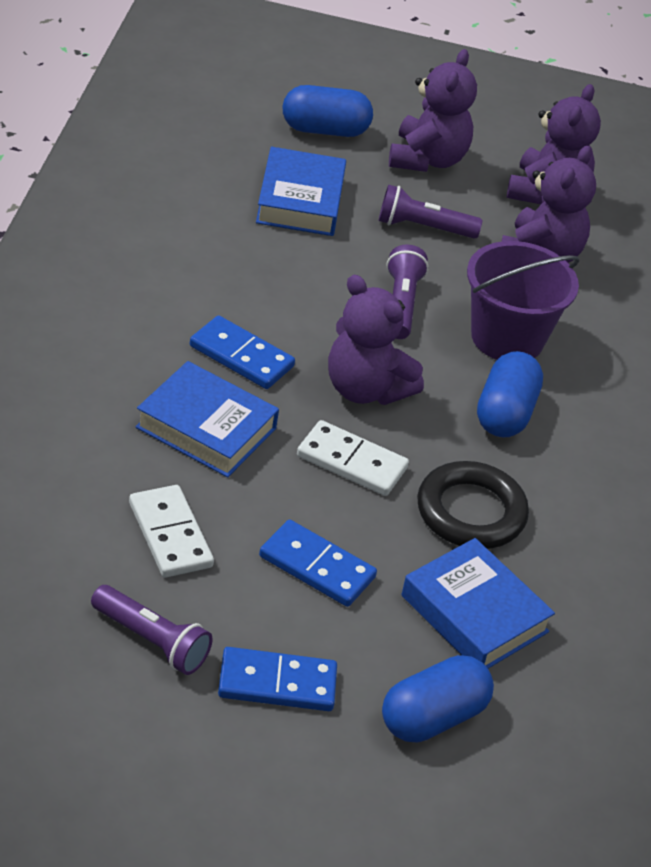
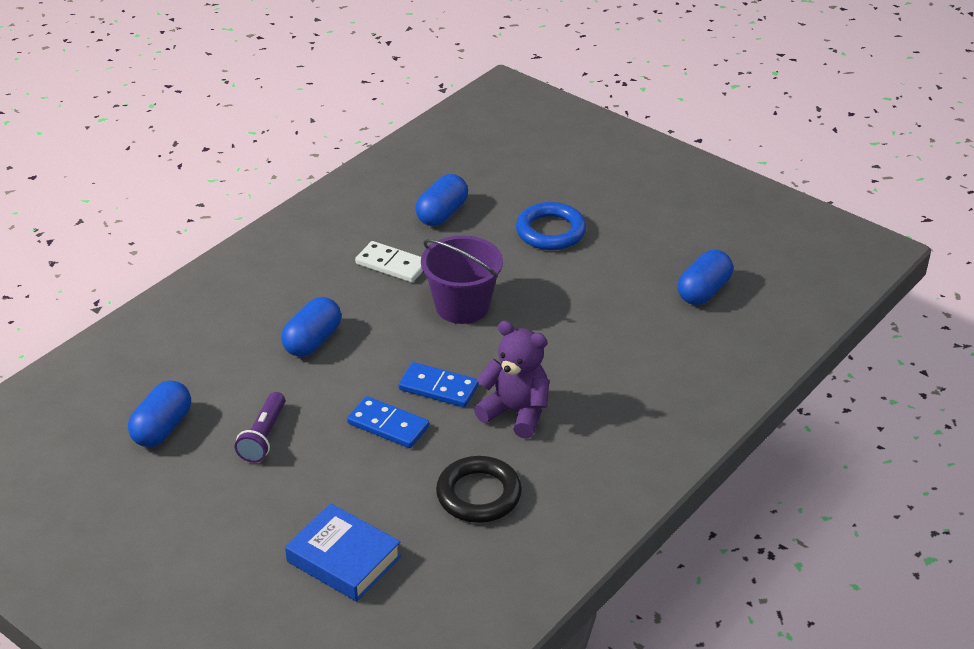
blue book: [136,361,279,477] [256,147,346,236] [402,538,555,668] = 3 -> [285,503,401,602] = 1
blue capsule: [282,85,373,137] [382,655,494,743] [477,351,543,437] = 3 -> [128,380,191,447] [281,297,341,357] [415,174,468,226] [677,250,733,305] = 4
blue domino: [190,315,295,389] [218,647,337,711] [259,520,377,607] = 3 -> [347,396,429,448] [398,362,479,407] = 2
blue ring: none = 0 -> [516,202,586,250] = 1
purple flashlight: [91,585,213,675] [379,184,483,239] [387,245,429,339] = 3 -> [235,392,285,463] = 1
purple teddy bear: [328,275,424,405] [389,49,477,172] [501,146,596,263] [507,84,601,204] = 4 -> [474,321,549,439] = 1
white domino: [129,485,214,578] [297,420,409,496] = 2 -> [355,241,423,282] = 1

